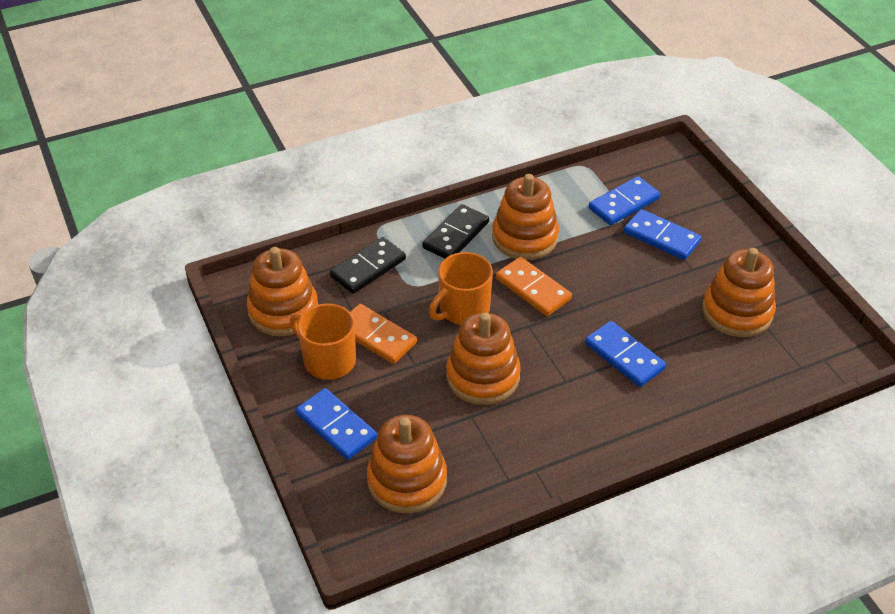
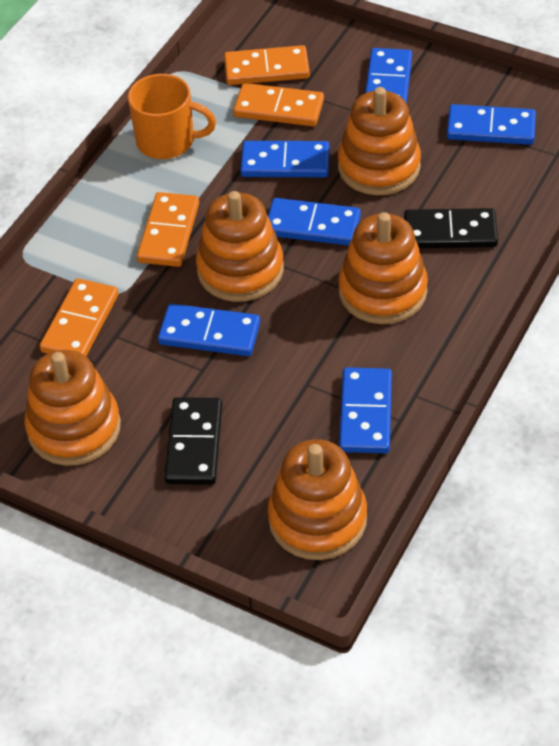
blue domino: [296,388,377,460] [585,321,666,387] [588,176,660,225] [624,209,701,260] = 4 -> [158,304,260,356] [240,141,330,177] [268,198,361,246] [339,367,392,453] [365,48,412,104] [447,104,536,145] = 6
orange domino: [350,304,417,364] [496,257,572,316] = 2 -> [40,278,119,356] [137,192,199,267] [224,45,310,85] [233,83,324,126] = 4
orange mug: [290,304,356,380] [429,252,493,325] = 2 -> [128,74,216,159] = 1

